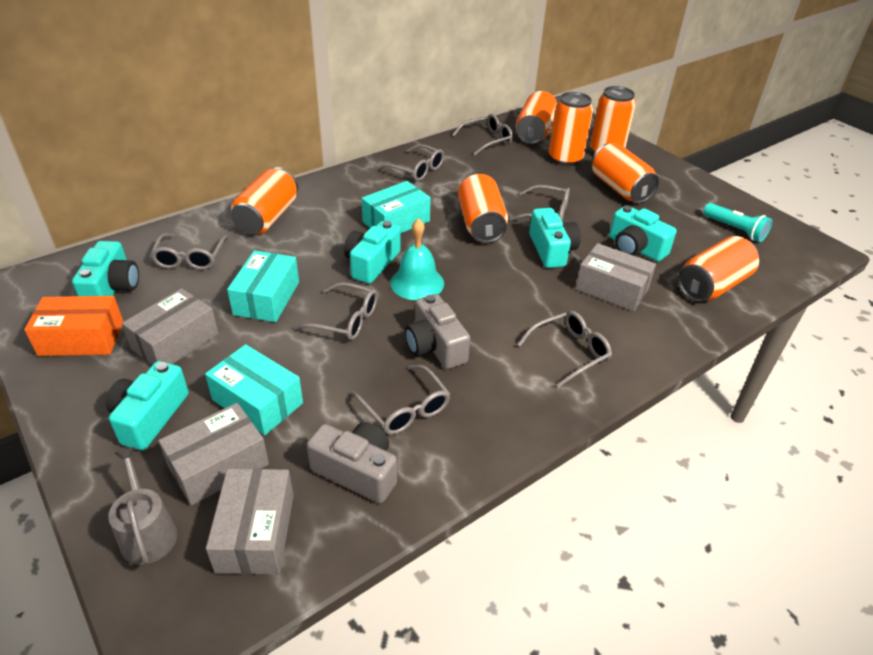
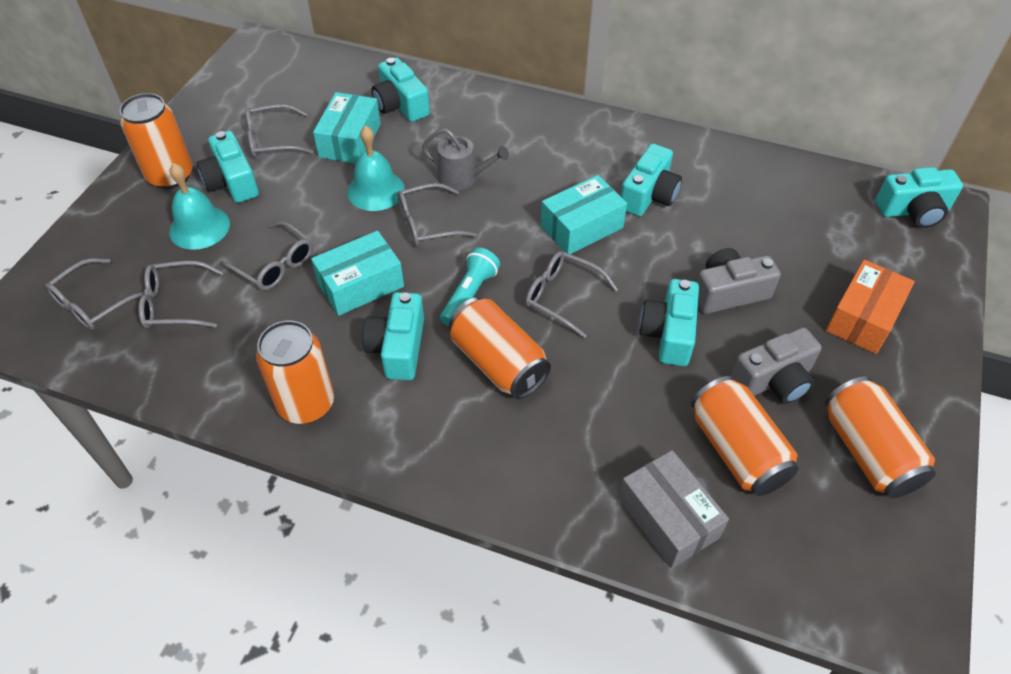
grey box: [122,288,219,365] [158,403,269,506] [206,468,294,574] [575,243,656,311] = 4 -> [618,450,729,569] = 1
grey glasses: [150,233,229,270] [295,282,378,340] [351,365,450,435] [378,144,444,181] [452,114,513,155] [509,185,570,221] [517,311,612,387] = 7 -> [45,258,144,330] [139,261,223,329] [220,221,313,290] [245,104,314,158] [398,183,477,246] [525,251,618,338] = 6
orange can: [231,167,298,234] [458,174,508,243] [516,91,557,144] [549,92,593,166] [590,86,636,153] [592,143,659,203] [678,236,759,302] = 7 -> [120,93,193,189] [256,320,334,424] [449,297,551,399] [691,376,799,496] [825,376,936,498] = 5
turquoise bell: [390,218,444,300] = 1 -> [169,163,230,250] [347,125,405,211] = 2
turquoise camera: [72,241,139,296] [106,361,189,450] [344,221,401,284] [529,208,581,268] [609,205,677,261] = 5 -> [197,131,259,203] [363,292,424,380] [372,57,430,122] [621,143,682,216] [639,279,699,366] [875,167,963,228] = 6

